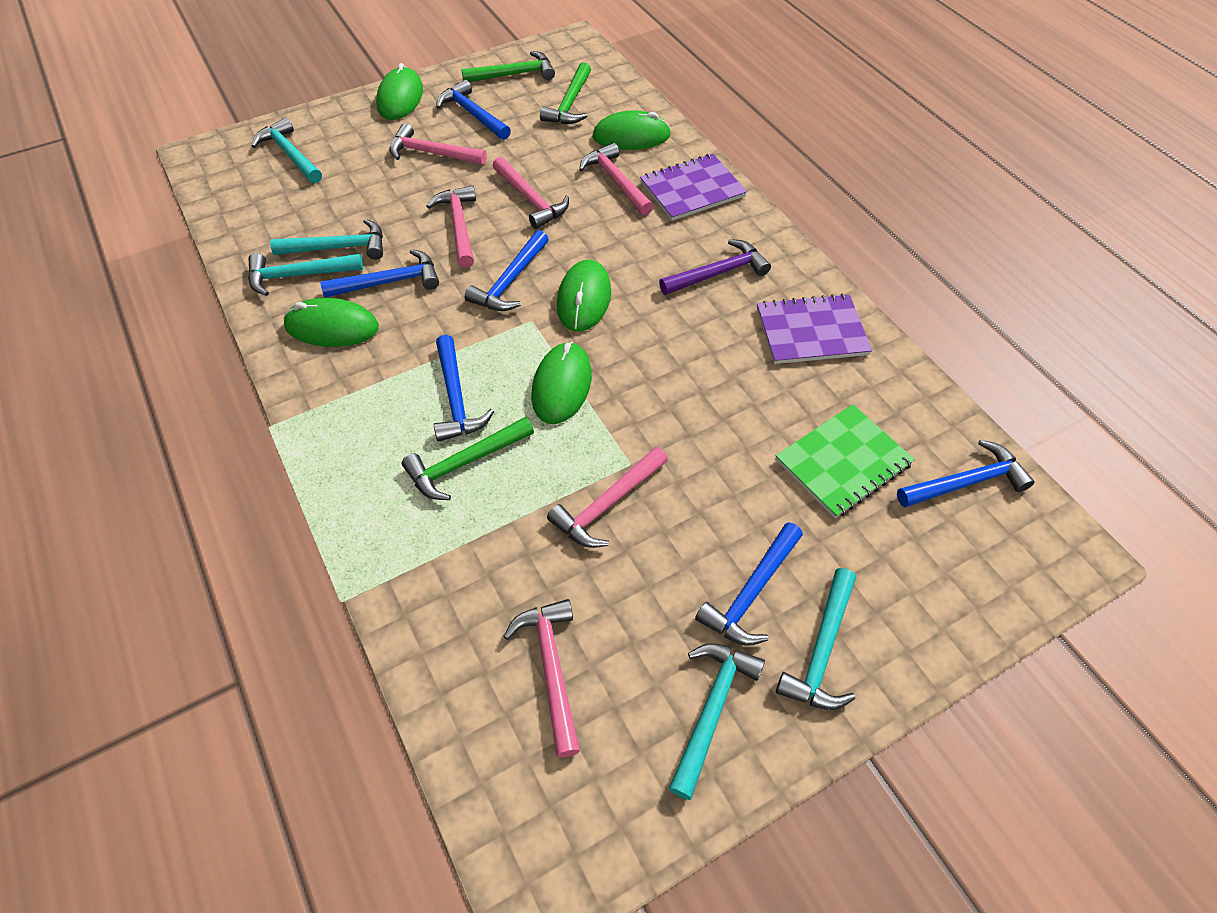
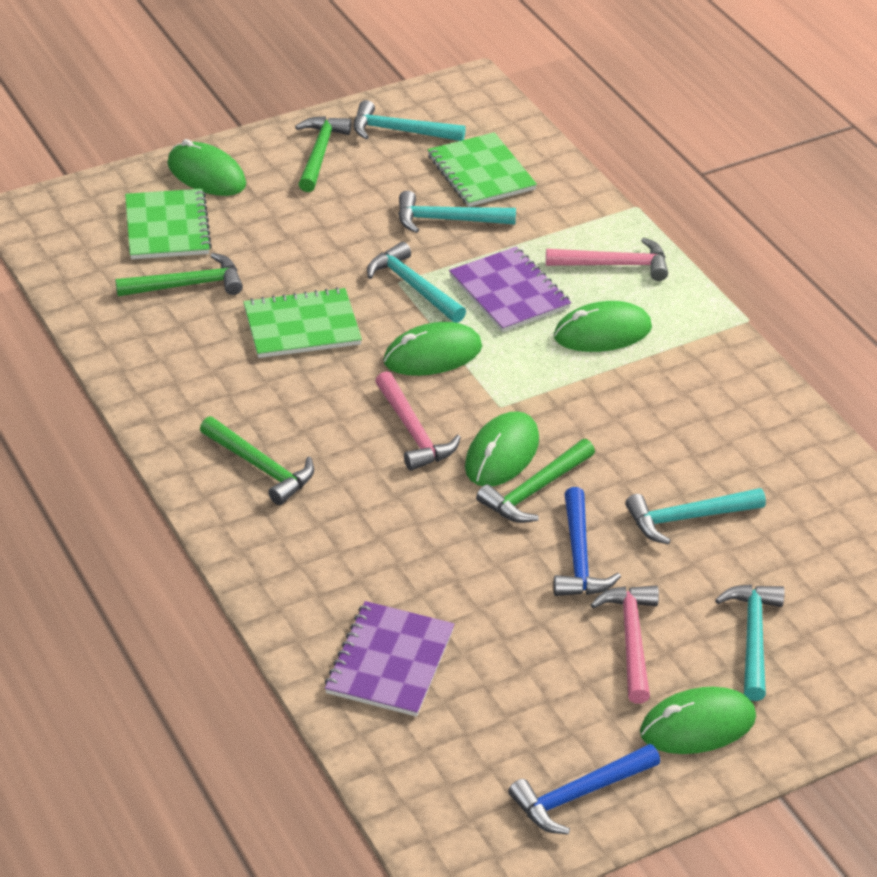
blue hammer: [320,249,439,298] [434,335,494,442] [437,80,511,140] [465,230,549,311] [695,522,803,646] [897,440,1034,507] = 6 -> [508,744,660,834] [554,487,621,596] = 2
green hammer: [402,417,534,500] [461,51,555,82] [540,62,591,124] = 3 -> [115,253,243,296] [200,416,314,505] [295,116,351,192] [476,439,595,523] = 4
green notebook: [775,404,915,518] = 1 -> [125,189,212,259] [243,287,362,358] [428,132,537,207] = 3
pink hammer: [389,123,487,165] [426,185,476,268] [493,157,569,229] [503,599,580,758] [547,447,668,548] [579,143,653,215] = 6 -> [375,371,461,471] [546,238,668,281] [591,585,659,704] = 3
purple hammer: [659,239,771,295] = 1 -> none = 0

